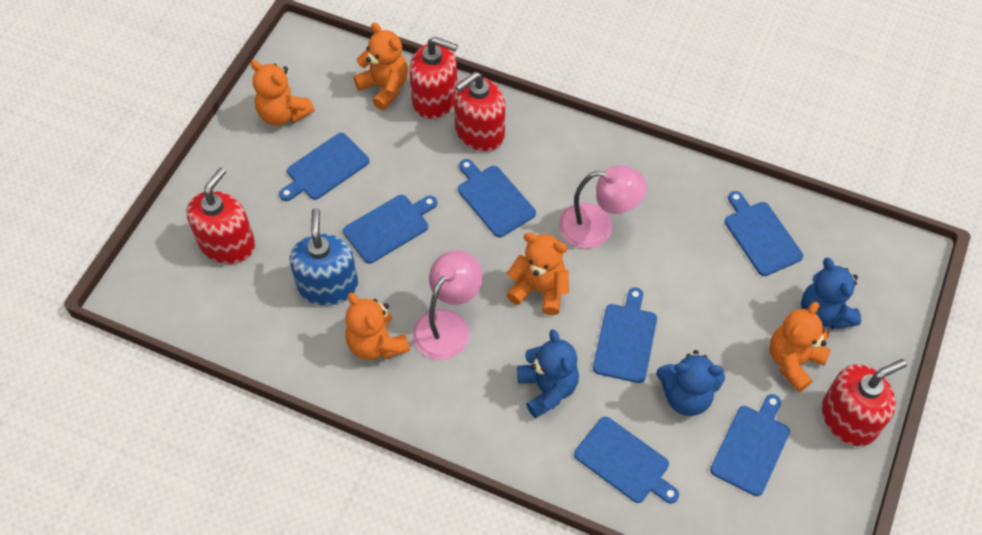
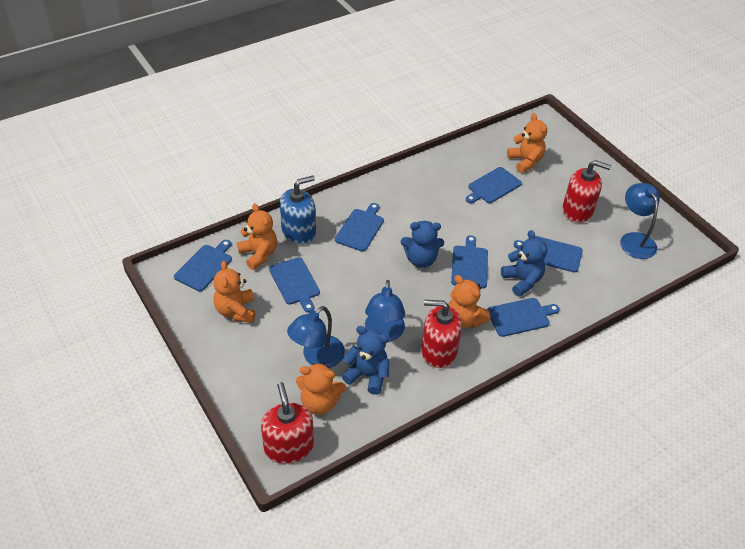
blue lamp: none = 0 -> [287,306,345,368] [365,280,405,342] [620,183,660,259] = 3
pink lamp: [412,250,483,360] [559,165,647,249] = 2 -> none = 0
red soap dispenser: [186,168,255,264] [409,36,458,119] [454,72,505,152] [822,359,907,446] = 4 -> [261,382,314,464] [421,300,462,368] [563,160,611,223] = 3

